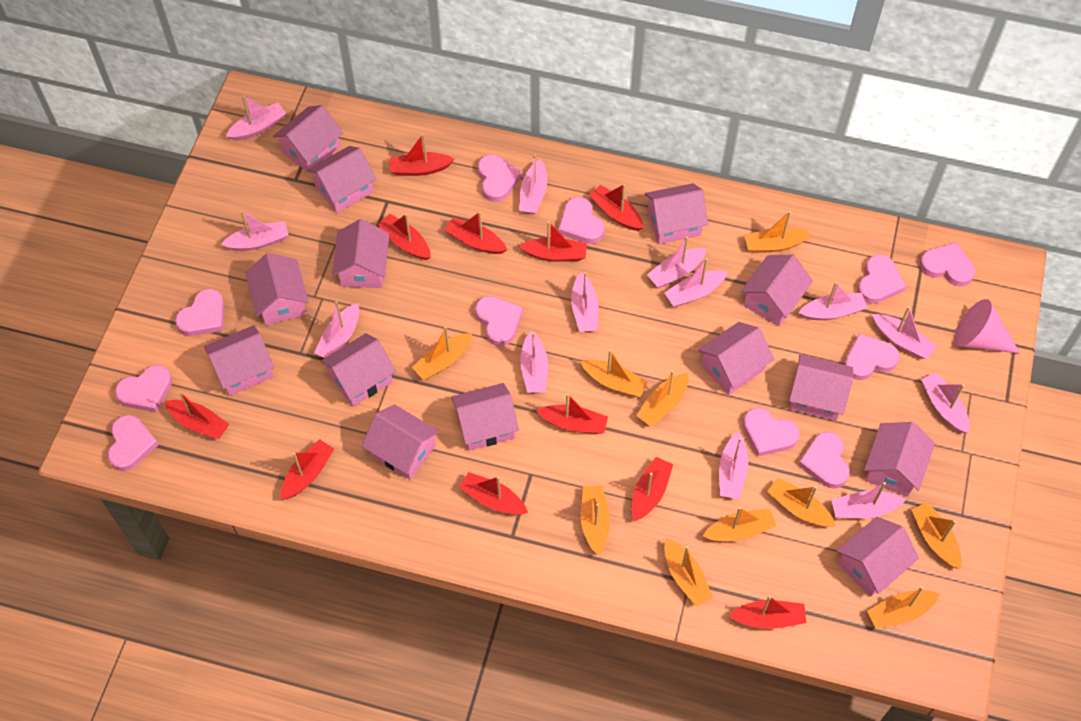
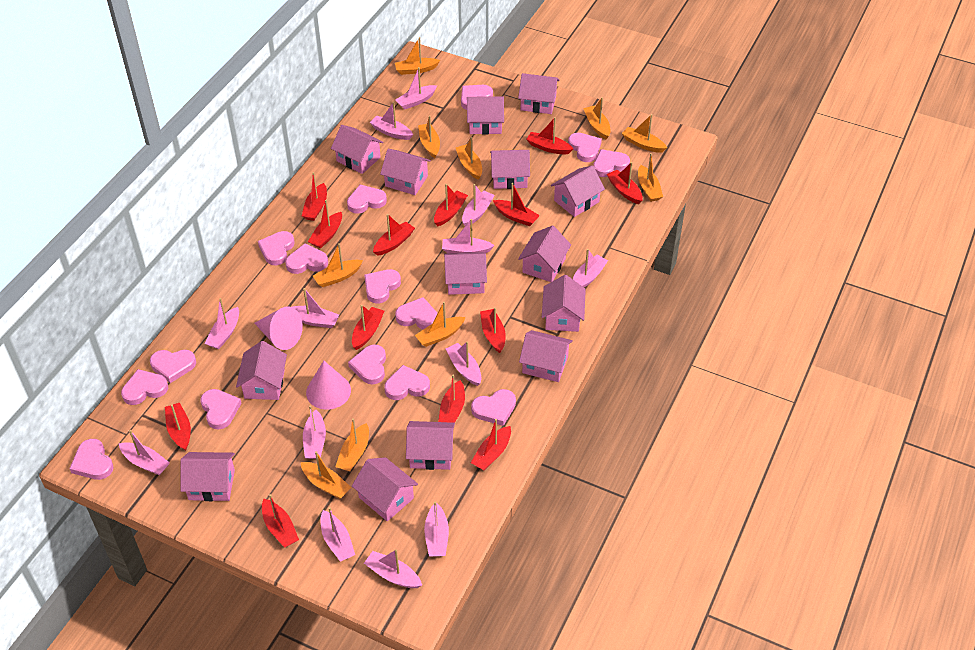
pink cone: [954,299,1020,354] = 1 -> [254,307,303,350] [306,361,351,410] = 2
pink heart: [107,415,159,471] [115,365,172,413] [175,289,224,336] [475,296,523,346] [478,155,522,202] [558,197,604,244] [743,408,799,456] [798,432,849,489] [844,333,900,380] [857,254,906,304] [920,242,975,287] = 11 -> [69,439,114,480] [121,369,168,405] [150,350,196,383] [200,389,242,430] [258,231,295,265] [285,243,328,274] [347,185,387,214] [348,344,386,384] [364,269,401,303] [384,365,430,400] [395,297,438,330] [461,85,493,110] [471,389,516,426] [568,133,602,162] [593,149,630,177] = 15
red boat: [165,391,229,439] [281,439,334,499] [378,214,431,260] [389,134,455,176] [445,211,507,254] [459,472,528,515] [519,221,587,262] [536,393,608,434] [589,184,644,231] [632,457,673,521] [728,596,806,629] = 11 -> [165,403,191,451] [262,494,299,548] [302,172,327,221] [308,200,342,249] [352,305,384,350] [373,214,415,256] [434,184,468,226] [438,375,465,423] [471,419,511,470] [480,307,506,353] [493,183,540,226] [526,117,573,154] [607,162,643,204] = 13

